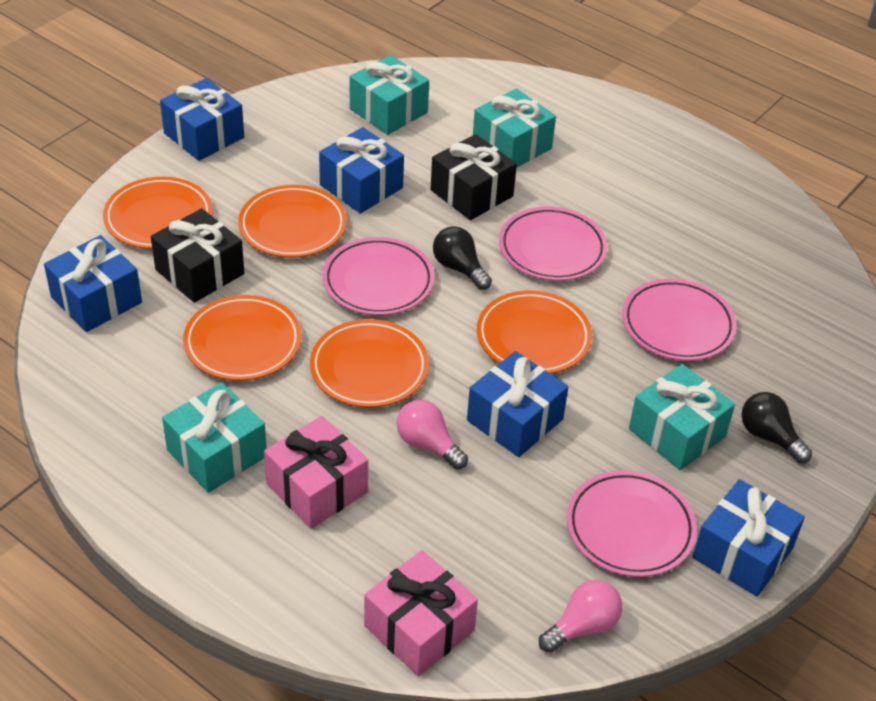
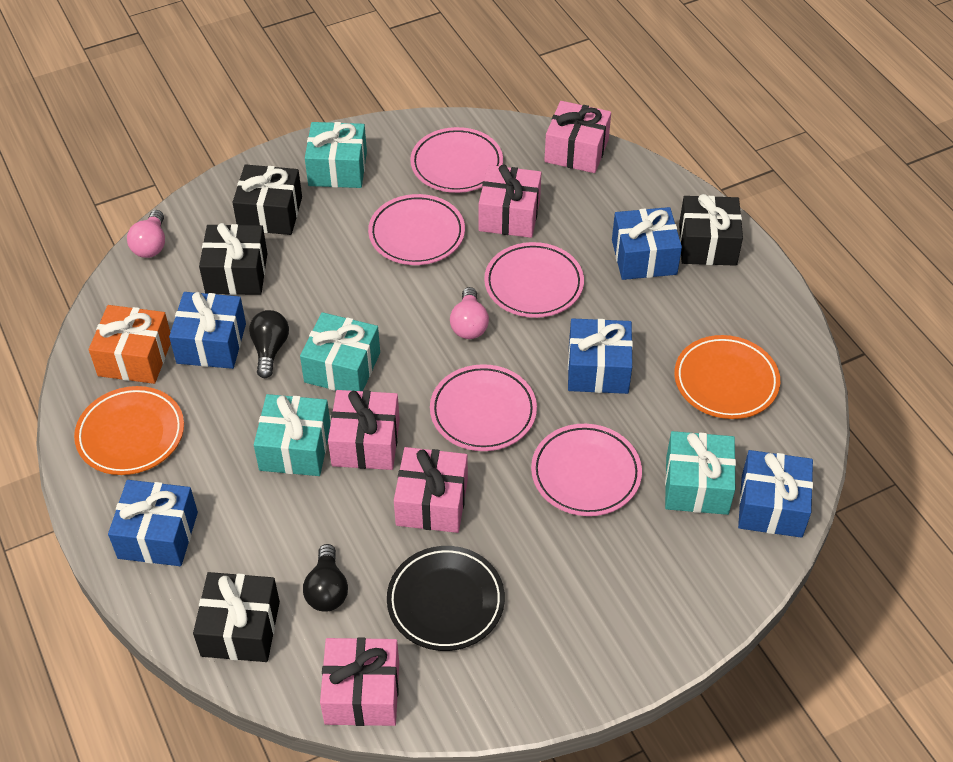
black gift: [151,208,244,303] [431,134,517,220] = 2 -> [193,572,280,662] [199,223,267,295] [232,164,302,235] [679,194,743,266] = 4
black plate: none = 0 -> [387,546,505,651] = 1
orange gift: none = 0 -> [89,305,171,384] = 1
orange plate: [103,177,213,249] [183,295,302,381] [238,185,347,258] [310,319,429,408] [477,290,592,374] = 5 -> [74,386,184,475] [674,335,780,419] = 2
pink gift: [264,416,368,529] [364,550,478,676] = 2 -> [320,637,399,726] [328,390,400,470] [394,447,468,533] [479,165,541,238] [544,101,611,173] = 5
pink plate: [323,237,435,315] [499,206,607,281] [567,470,697,577] [622,279,737,361] = 4 -> [368,194,465,265] [410,127,503,193] [430,364,537,451] [484,242,584,318] [531,424,642,516] = 5

